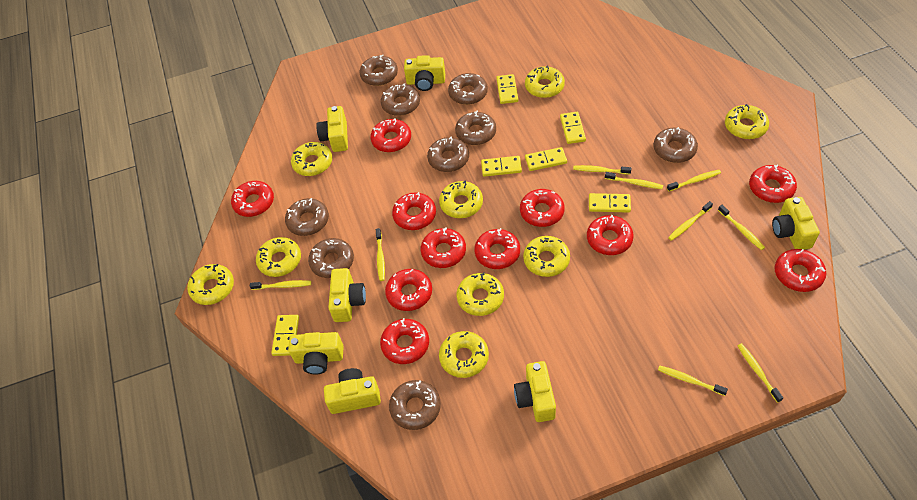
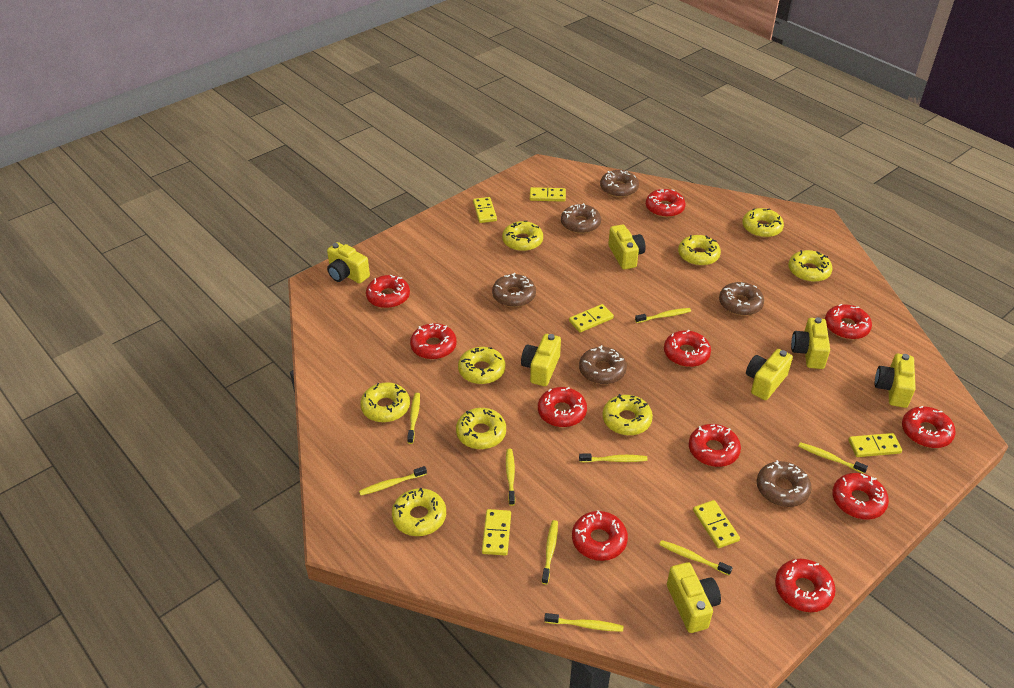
brown donut: [285,198,329,236] [308,238,354,278] [359,54,398,86] [381,83,420,116] [389,380,441,430] [427,137,469,172] [448,73,488,105] [455,111,496,145] [654,127,698,163] = 9 -> [492,273,536,307] [561,203,601,234] [579,345,627,384] [600,170,639,197] [719,282,764,316] [757,460,812,507] = 6

